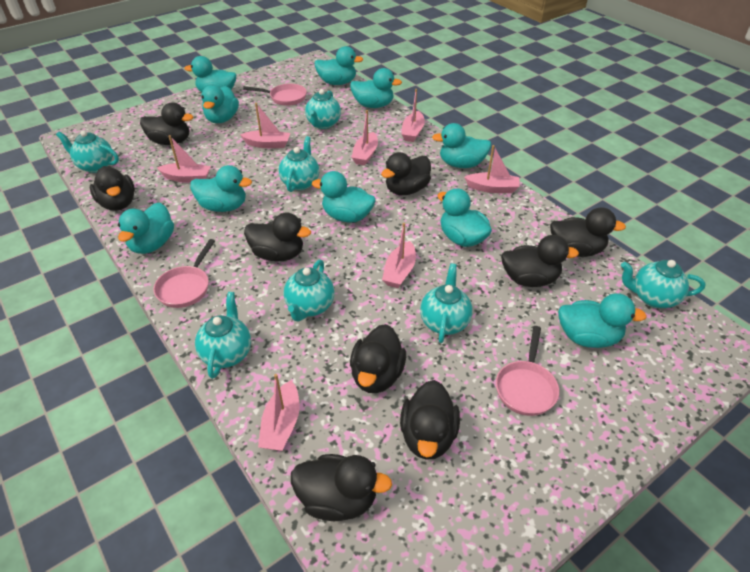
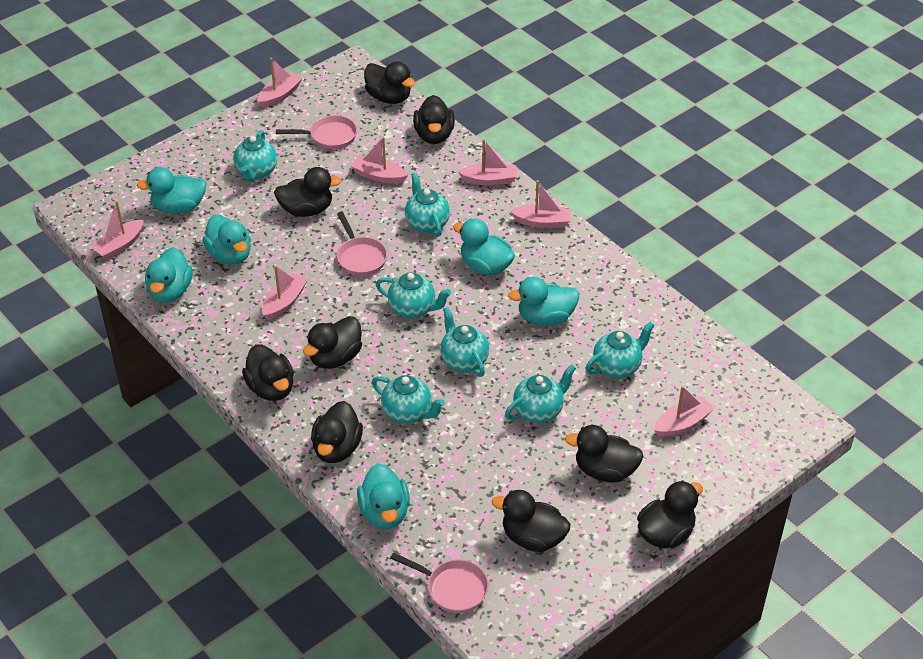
turquoise duck: [118,202,174,254] [185,56,236,92] [190,165,252,212] [201,85,239,123] [312,171,376,223] [314,46,363,85] [350,68,402,108] [432,123,491,168] [438,188,492,247] [558,293,647,348] = 10 -> [137,167,207,214] [145,247,193,303] [203,215,251,265] [357,463,410,529] [453,219,515,275] [508,277,579,326] = 6

